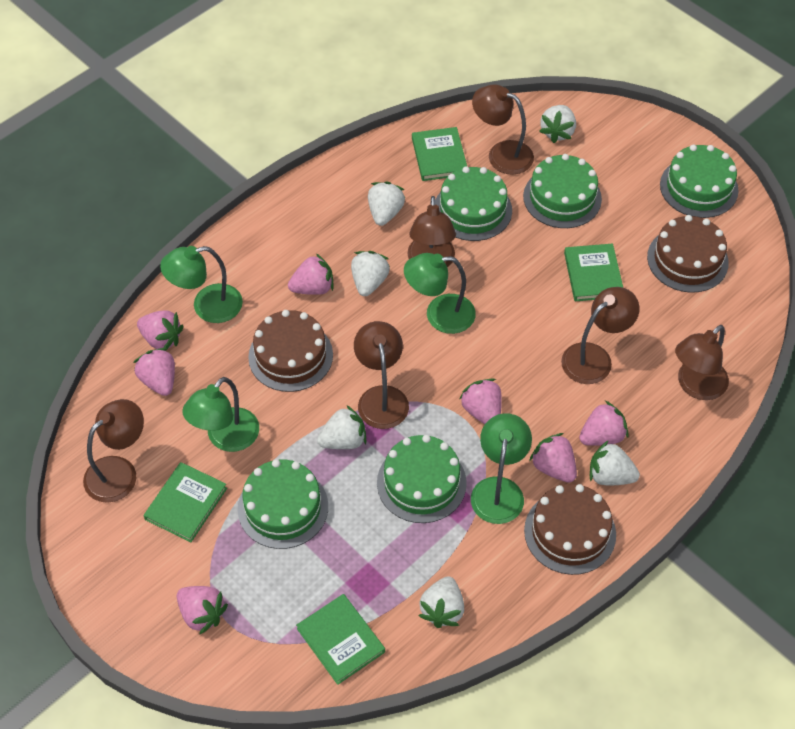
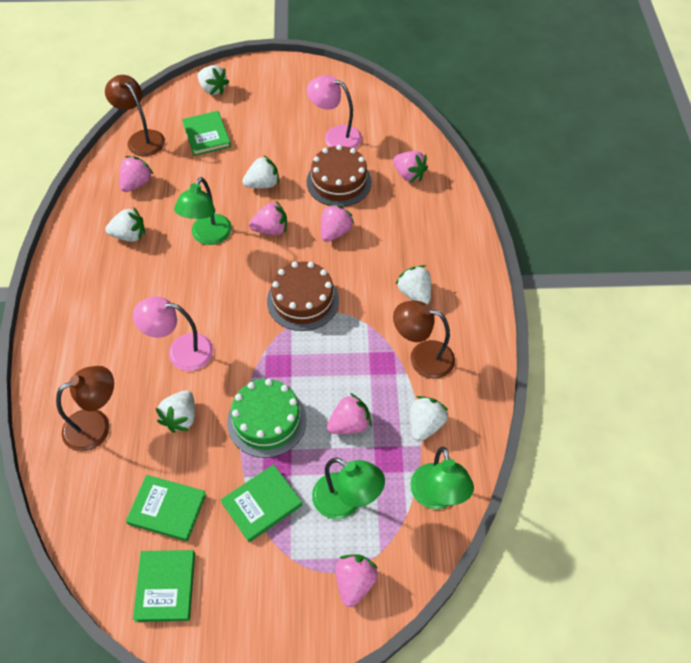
brown cake: [248,310,333,392] [524,484,616,575] [647,215,729,293] = 3 -> [267,261,339,331] [306,145,372,207] = 2
brown lamp: [83,399,144,503] [354,321,409,429] [408,196,456,267] [472,85,534,174] [561,287,639,384] [675,325,729,400] = 6 -> [56,366,114,452] [105,75,165,156] [393,301,455,379] = 3
green cake: [238,459,328,549] [377,435,467,523] [435,166,512,241] [523,154,602,228] [660,145,739,218] = 5 -> [227,379,307,458] = 1
green lamp: [160,246,243,323] [182,377,259,452] [404,253,476,334] [471,413,532,524] = 4 -> [174,177,232,245] [312,458,385,519] [410,446,474,509] = 3
pink lamp: none = 0 -> [133,296,213,371] [307,75,362,148] = 2
pink strawberry: [133,348,175,396] [137,310,184,351] [177,586,228,635] [288,253,334,295] [459,379,502,424] [529,433,577,483] [579,401,629,446] = 7 -> [119,156,154,192] [249,201,287,235] [321,204,354,242] [327,393,372,434] [336,554,378,607] [393,151,428,183] = 6

